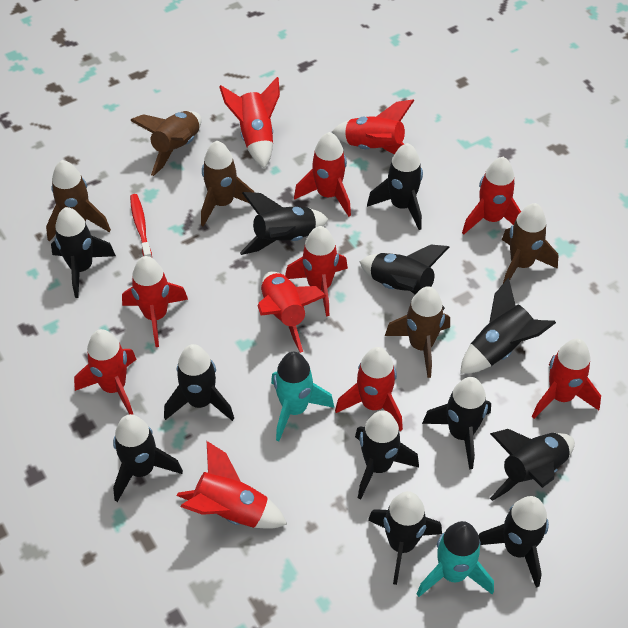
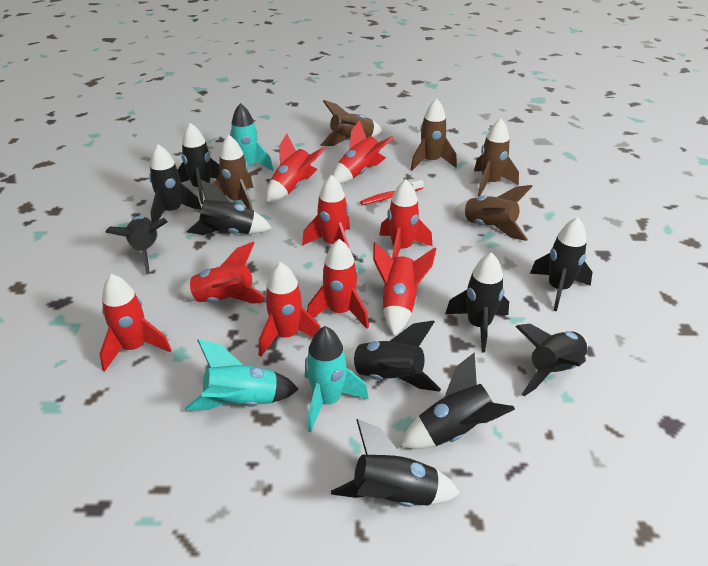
black rocket: [51,207,116,298] [113,414,183,502] [164,344,234,421] [240,192,329,255] [355,410,419,500] [360,245,450,310] [367,143,423,230] [368,491,442,585] [422,377,491,469] [460,278,556,374] [479,496,549,587] [490,429,575,501] = 12 -> [105,216,168,275] [149,144,202,222] [178,123,220,204] [186,179,272,235] [331,419,460,507] [344,321,441,392] [400,352,515,449] [445,252,509,353] [515,324,588,396] [530,217,593,311] = 10
red rocket: [74,329,137,415] [122,256,188,347] [177,441,287,529] [219,77,280,169] [257,271,326,353] [285,226,348,316] [294,132,351,217] [332,100,414,155] [335,347,403,431] [462,157,521,234] [532,339,601,419] = 11 -> [100,274,172,372] [177,242,265,304] [259,262,321,357] [266,134,325,203] [302,175,350,248] [307,239,369,328] [332,120,394,184] [373,242,436,336] [379,179,432,259] = 9
turquoise rocket: [271,352,334,441] [417,521,494,597] = 2 -> [185,339,299,411] [230,103,273,171] [305,326,369,432] = 3

